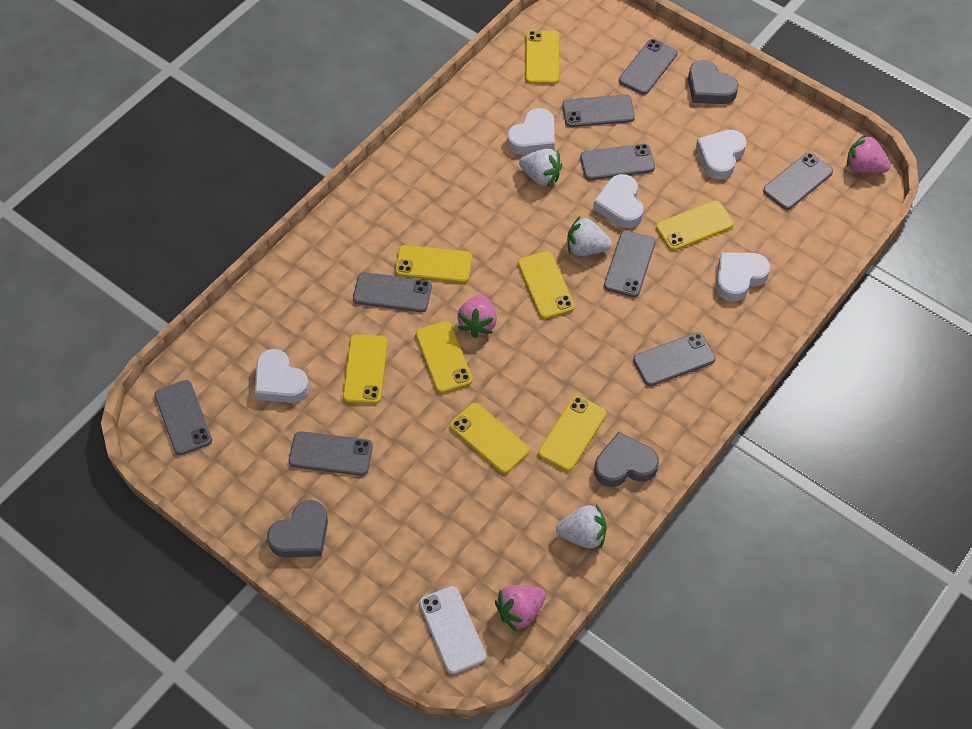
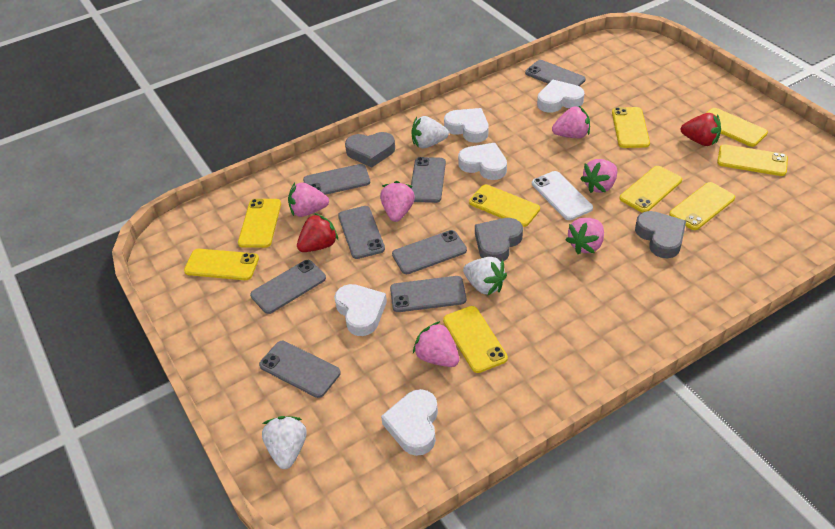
grey phone: [154,380,212,455] [288,431,373,476] [353,272,432,312] [562,94,635,127] [580,144,655,180] [604,231,656,297] [619,39,678,95] [633,332,716,386] [763,153,833,210] = 9 -> [250,260,326,314] [259,341,341,398] [303,164,370,195] [338,206,385,259] [390,276,466,312] [392,230,467,274] [411,157,446,203] [525,60,586,86] = 8
pink strawberry: [457,294,497,338] [495,585,546,632] [847,134,891,173] = 3 -> [288,182,329,217] [380,181,415,222] [413,321,459,367] [552,106,590,138] [566,218,604,254] [580,159,617,193] = 6
red strawberry: none = 0 -> [297,213,338,252] [681,113,721,146] = 2
yellow phone: [343,334,388,404] [395,245,472,283] [416,321,473,393] [450,403,529,474] [518,251,575,319] [525,31,559,84] [538,396,607,471] [656,201,734,251] = 8 -> [184,249,259,280] [238,199,281,248] [443,306,508,373] [469,184,540,227] [612,107,650,148] [620,166,682,213] [669,182,735,230] [706,108,768,147] [717,144,788,176] = 9

